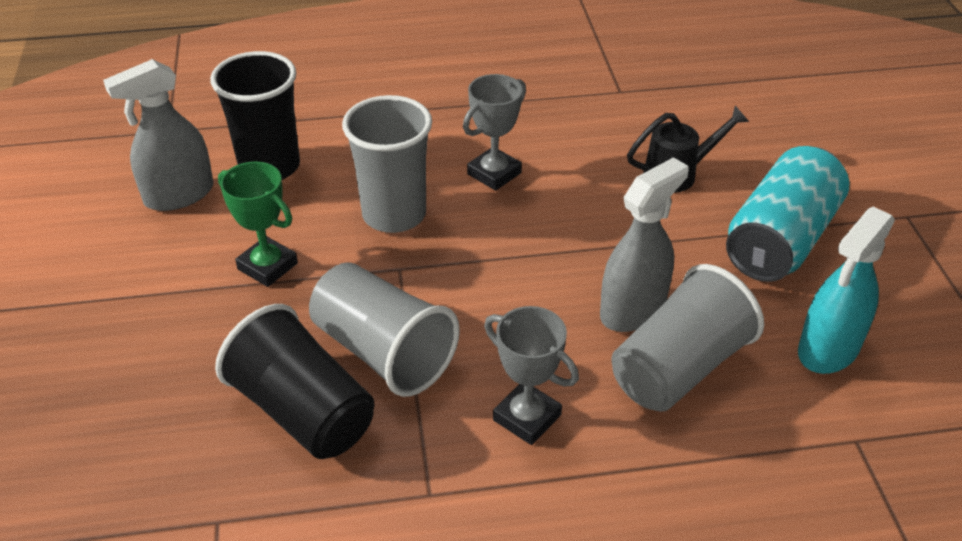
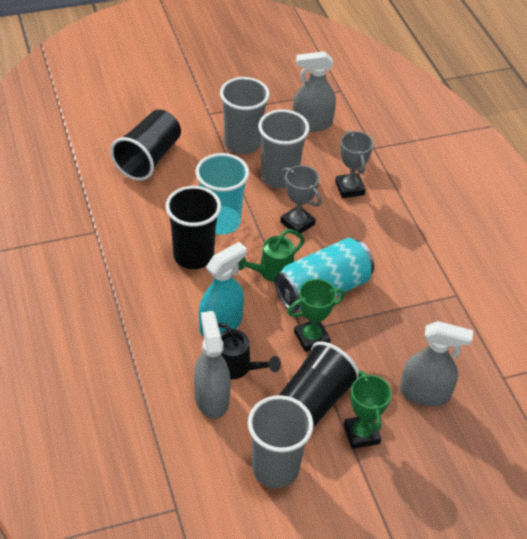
black cup: [210,51,300,180] [215,304,374,459] = 2 -> [110,110,181,181] [166,186,221,269] [279,341,360,428] = 3
green trophy: [218,161,298,287] = 1 -> [288,279,345,352] [344,371,392,449] = 2
green watering can: none = 0 -> [238,229,305,282] = 1
grey spray bottle: [103,59,214,211] [600,157,688,332] = 2 -> [194,311,231,419] [293,51,336,132] [400,321,473,407] = 3
turquoise cup: none = 0 -> [195,153,249,235] = 1

